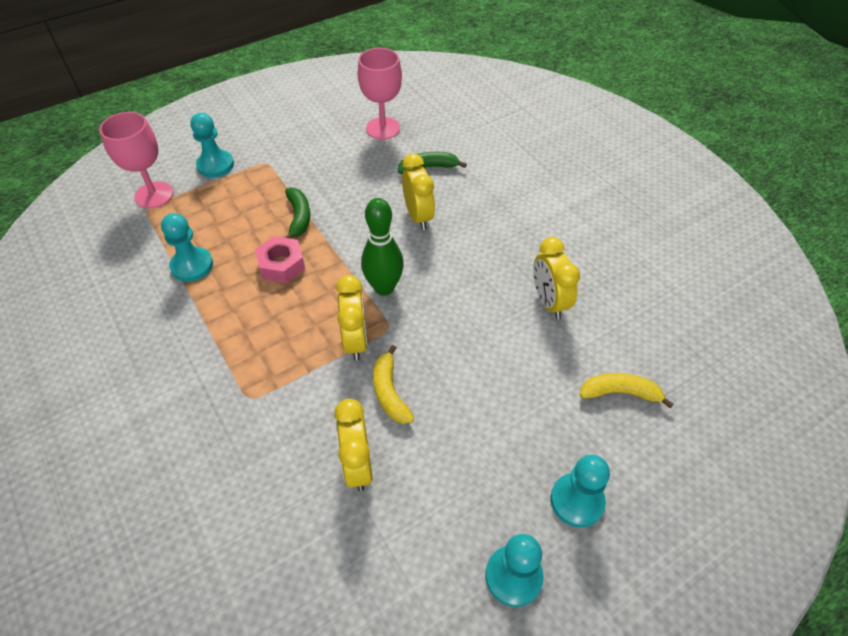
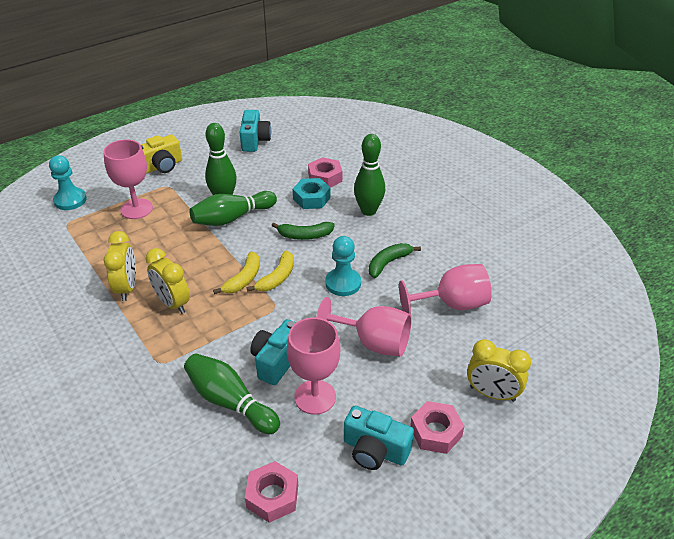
green bowling pin: [361,198,404,296] = 1 -> [184,353,280,434] [189,191,277,226] [205,123,236,195] [354,134,385,216] = 4
pink goblet: [99,112,173,208] [358,48,402,139] = 2 -> [103,139,153,219] [287,317,340,415] [316,297,412,356] [399,264,492,314] = 4
pink nut: [255,236,305,283] = 1 -> [245,461,298,523] [308,157,342,188] [410,401,464,454] = 3
turquoise camera: none = 0 -> [239,110,271,152] [250,319,296,385] [344,406,414,470] = 3
turquoise nut: none = 0 -> [293,178,331,209] = 1
turquoise pawn: [161,213,213,282] [190,113,234,178] [485,534,544,607] [550,455,610,528] = 4 -> [49,155,87,210] [325,236,361,296] = 2
yellow camera: none = 0 -> [141,135,182,174] = 1
yellow clock: [334,399,373,491] [336,275,368,361] [402,154,435,230] [533,237,580,319] = 4 -> [104,231,136,301] [146,248,190,314] [467,339,531,402] = 3

